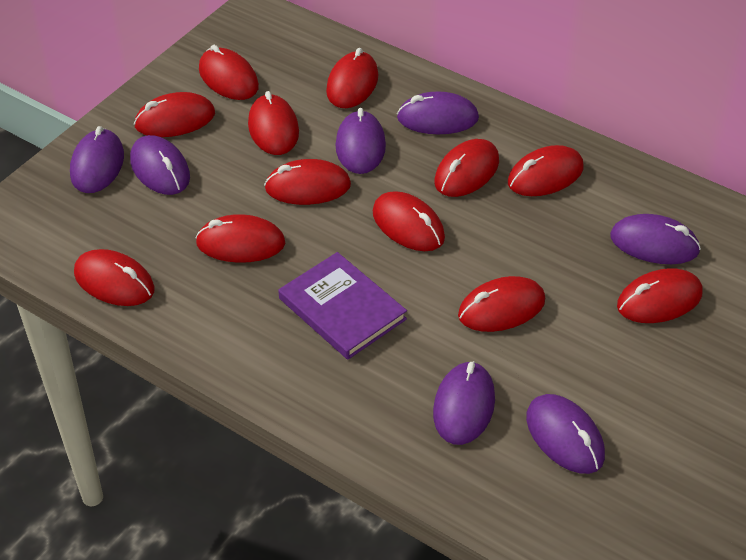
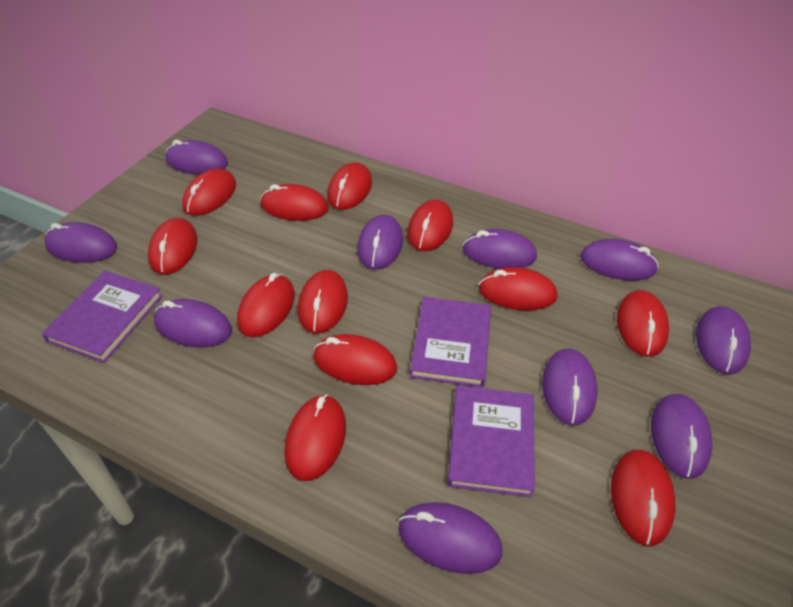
purple book: [279,252,407,360] = 1 -> [42,271,163,363] [410,297,491,387] [448,386,535,497] = 3
purple mouse: [70,126,124,193] [130,135,190,195] [336,108,386,174] [397,92,479,134] [433,361,495,445] [526,394,605,474] [610,214,701,264] = 7 -> [44,222,117,263] [154,299,232,348] [165,140,228,174] [357,215,403,270] [399,502,502,574] [463,229,537,269] [542,348,597,426] [580,239,659,281] [651,394,713,479] [696,306,751,374] = 10

